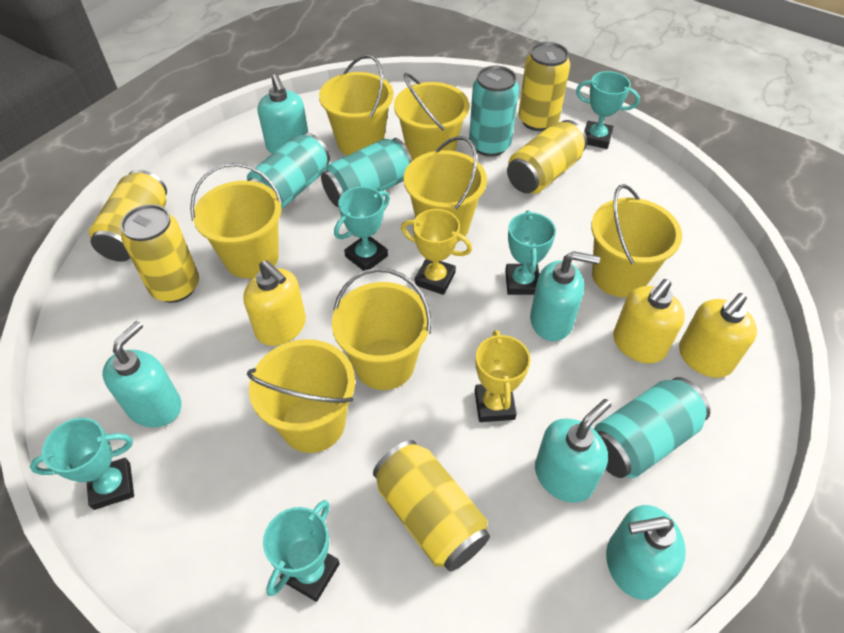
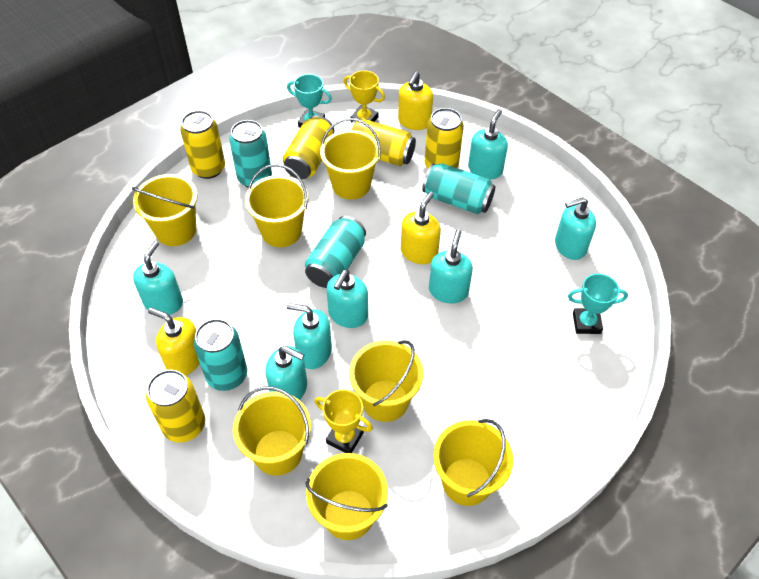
turquoise soap dispenser: [102,321,182,427] [258,74,308,154] [530,251,600,341] [535,399,611,503] [606,505,686,600] = 5 -> [133,241,183,315] [265,346,307,400] [287,303,332,369] [327,270,368,328] [429,229,473,303] [468,109,508,179] [555,197,596,260] = 7
turquoise trophy: [30,418,134,510] [263,500,340,602] [334,187,390,271] [505,210,556,295] [576,71,640,149] = 5 -> [287,74,332,128] [568,273,628,334] = 2

